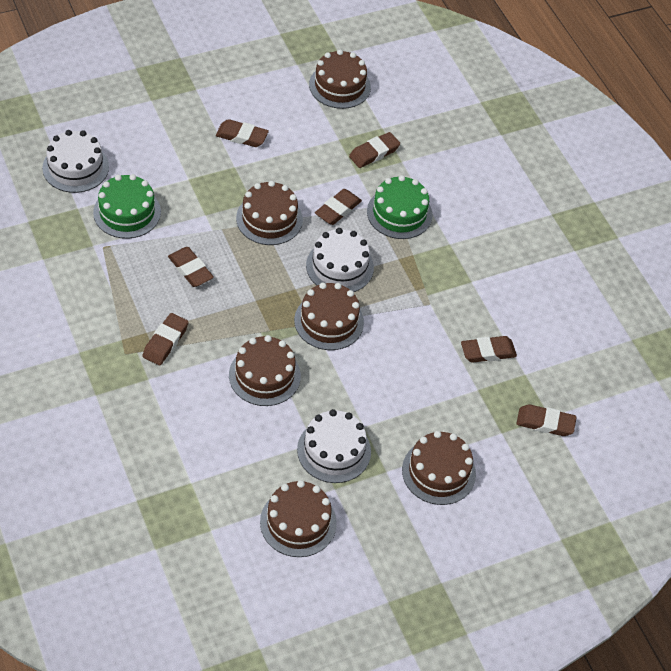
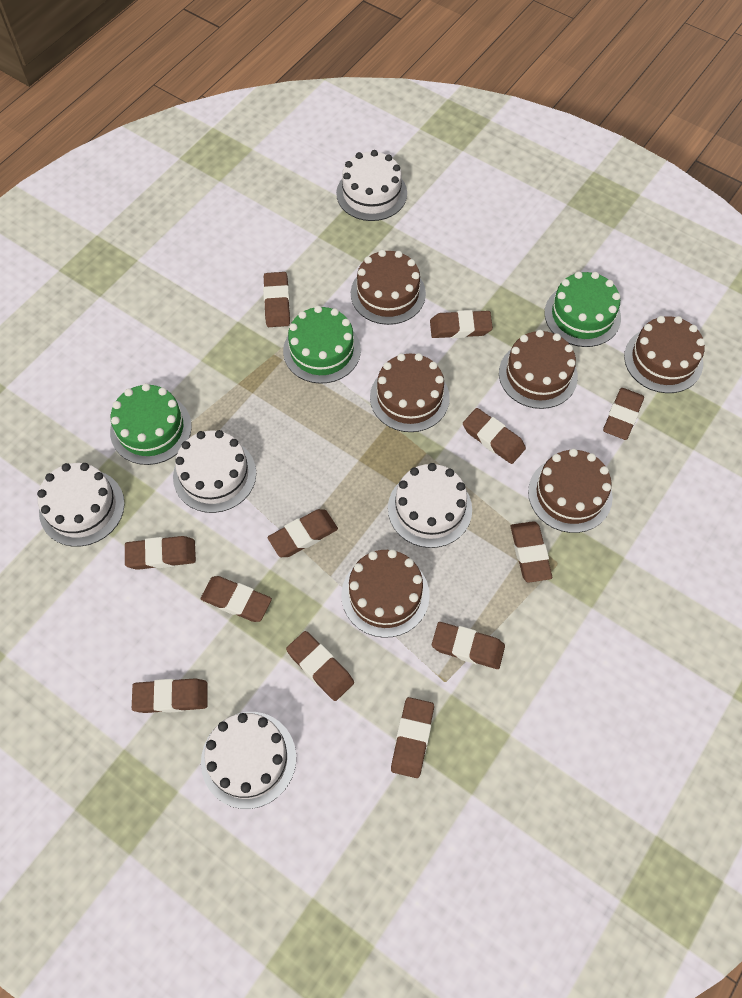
brown eraser: [142,313,189,365] [168,247,214,287] [216,119,269,147] [315,189,362,225] [349,132,400,168] [461,336,517,363] [516,404,577,436] = 7 -> [125,536,196,570] [132,678,208,713] [201,576,272,622] [263,272,290,327] [268,509,338,557] [286,631,354,701] [391,697,434,778] [430,310,493,338] [432,622,505,669] [463,408,526,464] [511,521,552,583] [603,388,644,440] = 12
green cake: [93,174,161,239] [367,175,432,239] = 2 -> [110,383,192,465] [283,306,361,384] [544,271,621,347] = 3
white cake: [42,130,109,193] [297,409,371,483] [306,228,374,292] = 3 -> [37,463,125,547] [173,430,256,513] [201,712,296,809] [336,150,407,221] [388,463,472,548] = 5

